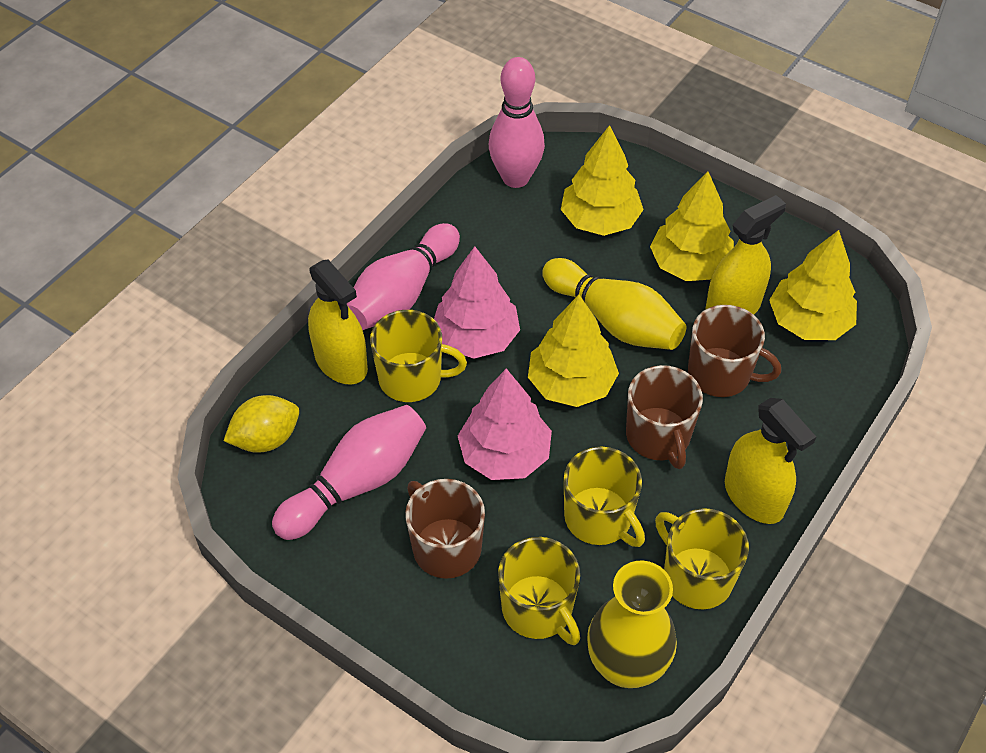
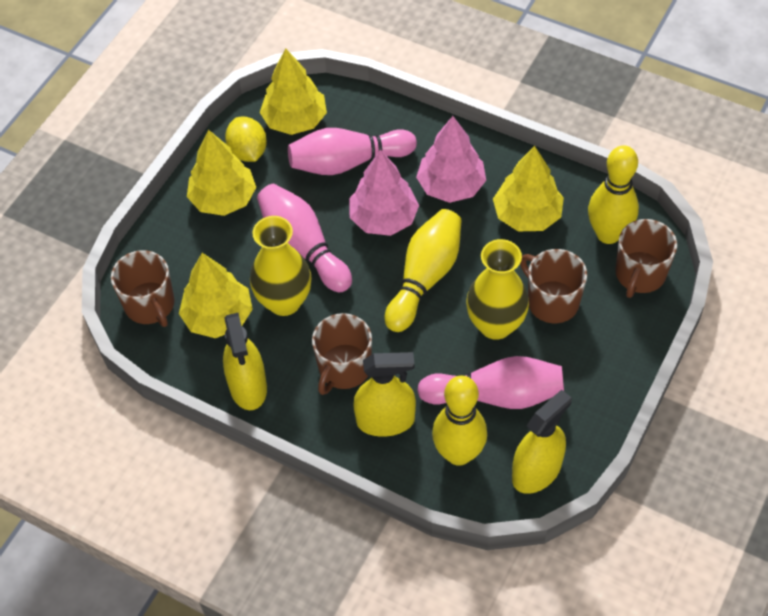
brown mug: [405,479,485,579] [626,365,703,469] [688,305,781,397] = 3 -> [111,250,174,327] [312,313,372,395] [520,249,587,323] [616,219,677,298] = 4
yellow bowling pin: [542,258,686,350] = 1 -> [385,209,462,332] [432,376,487,466] [588,145,639,244] = 3
yellow mug: [370,310,467,402] [498,537,580,645] [564,447,645,547] [655,508,749,609] = 4 -> none = 0
yellow vase: [587,561,677,688] = 1 -> [250,216,311,316] [466,239,529,340] = 2

